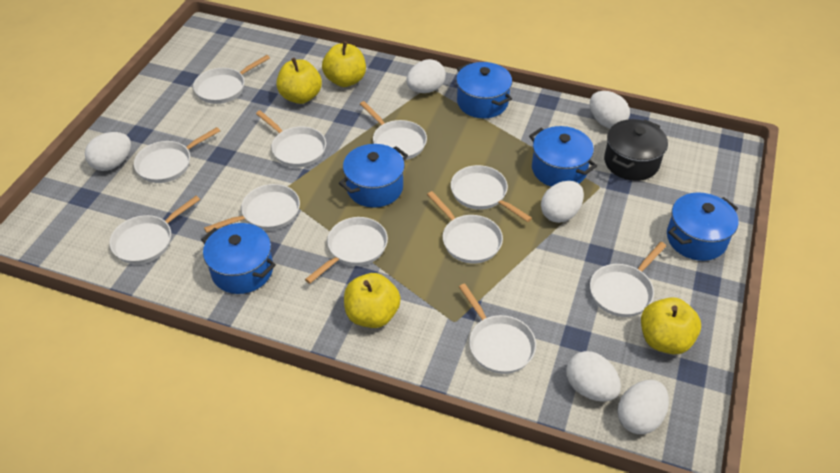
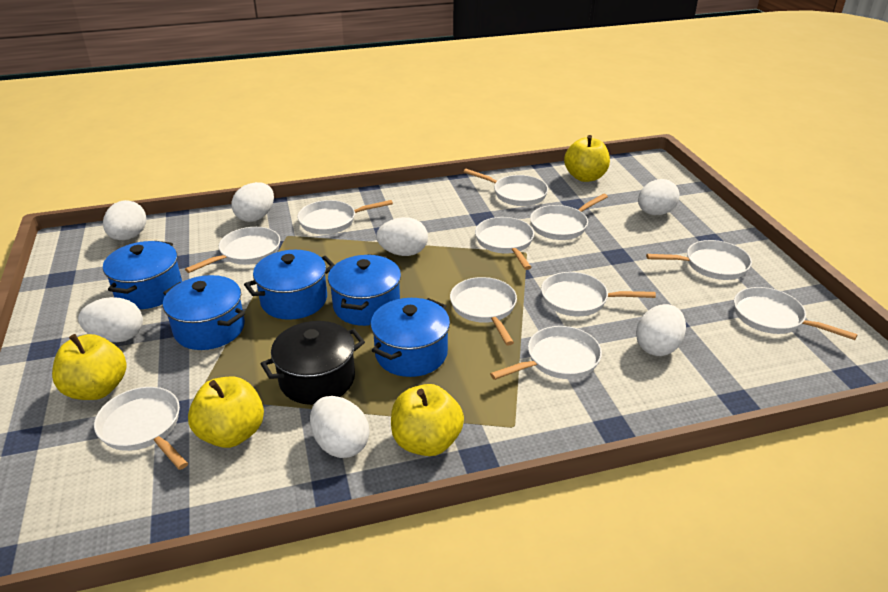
white egg: [85,132,131,171] [406,59,446,93] [541,181,584,223] [566,351,621,402] [590,91,630,128] [617,380,669,434] = 6 -> [78,297,143,342] [103,200,146,240] [231,182,274,222] [310,396,369,458] [376,217,428,256] [636,304,686,356] [638,179,680,215] = 7

